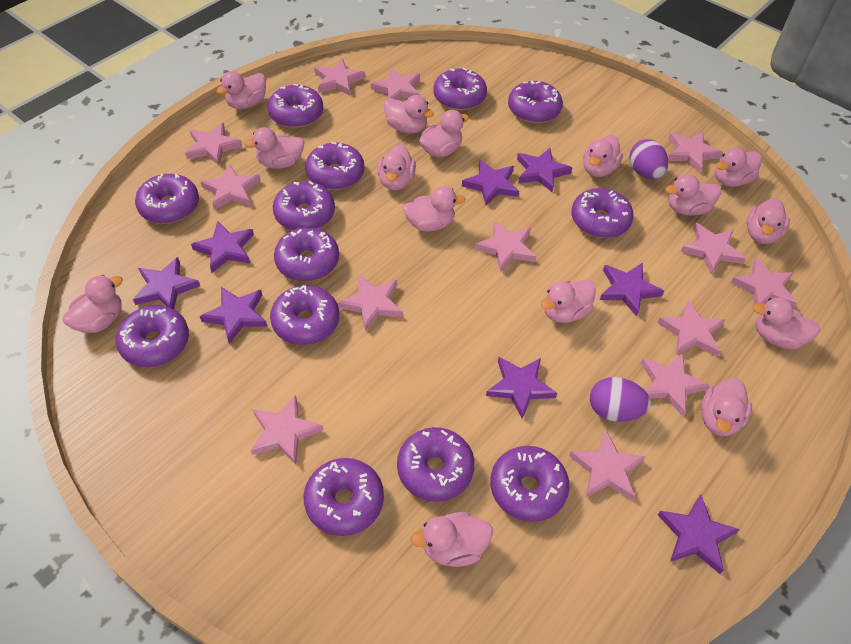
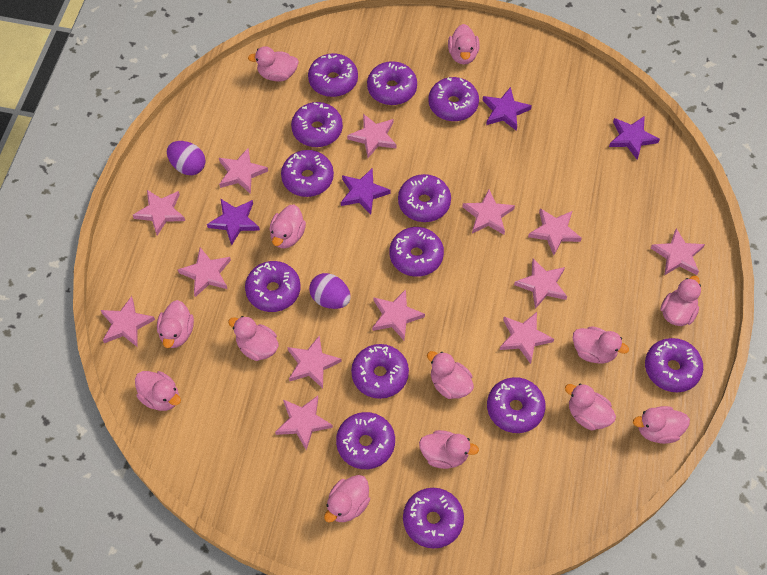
pink duck: [62,275,123,333] [216,71,266,109] [244,127,304,169] [377,144,416,190] [384,95,434,134] [403,186,465,232] [410,512,493,567] [419,110,469,158] [541,280,596,323] [583,135,623,177] [665,174,721,216] [701,378,752,436] [715,147,762,187] [747,198,790,244] [752,298,820,349] = 15 -> [135,371,181,411] [157,300,194,348] [228,316,279,361] [248,46,299,82] [270,204,306,248] [324,475,370,523] [419,430,479,469] [427,351,474,399] [448,24,480,64] [565,384,616,431] [573,326,629,364] [633,406,690,444] [661,276,701,326] = 13
purple star: [133,257,200,309] [191,221,254,273] [200,287,267,344] [462,160,519,206] [486,357,557,419] [517,148,572,192] [600,263,664,317] [658,495,740,574] = 8 -> [207,199,260,246] [341,168,390,215] [482,87,532,131] [609,116,660,160] = 4

